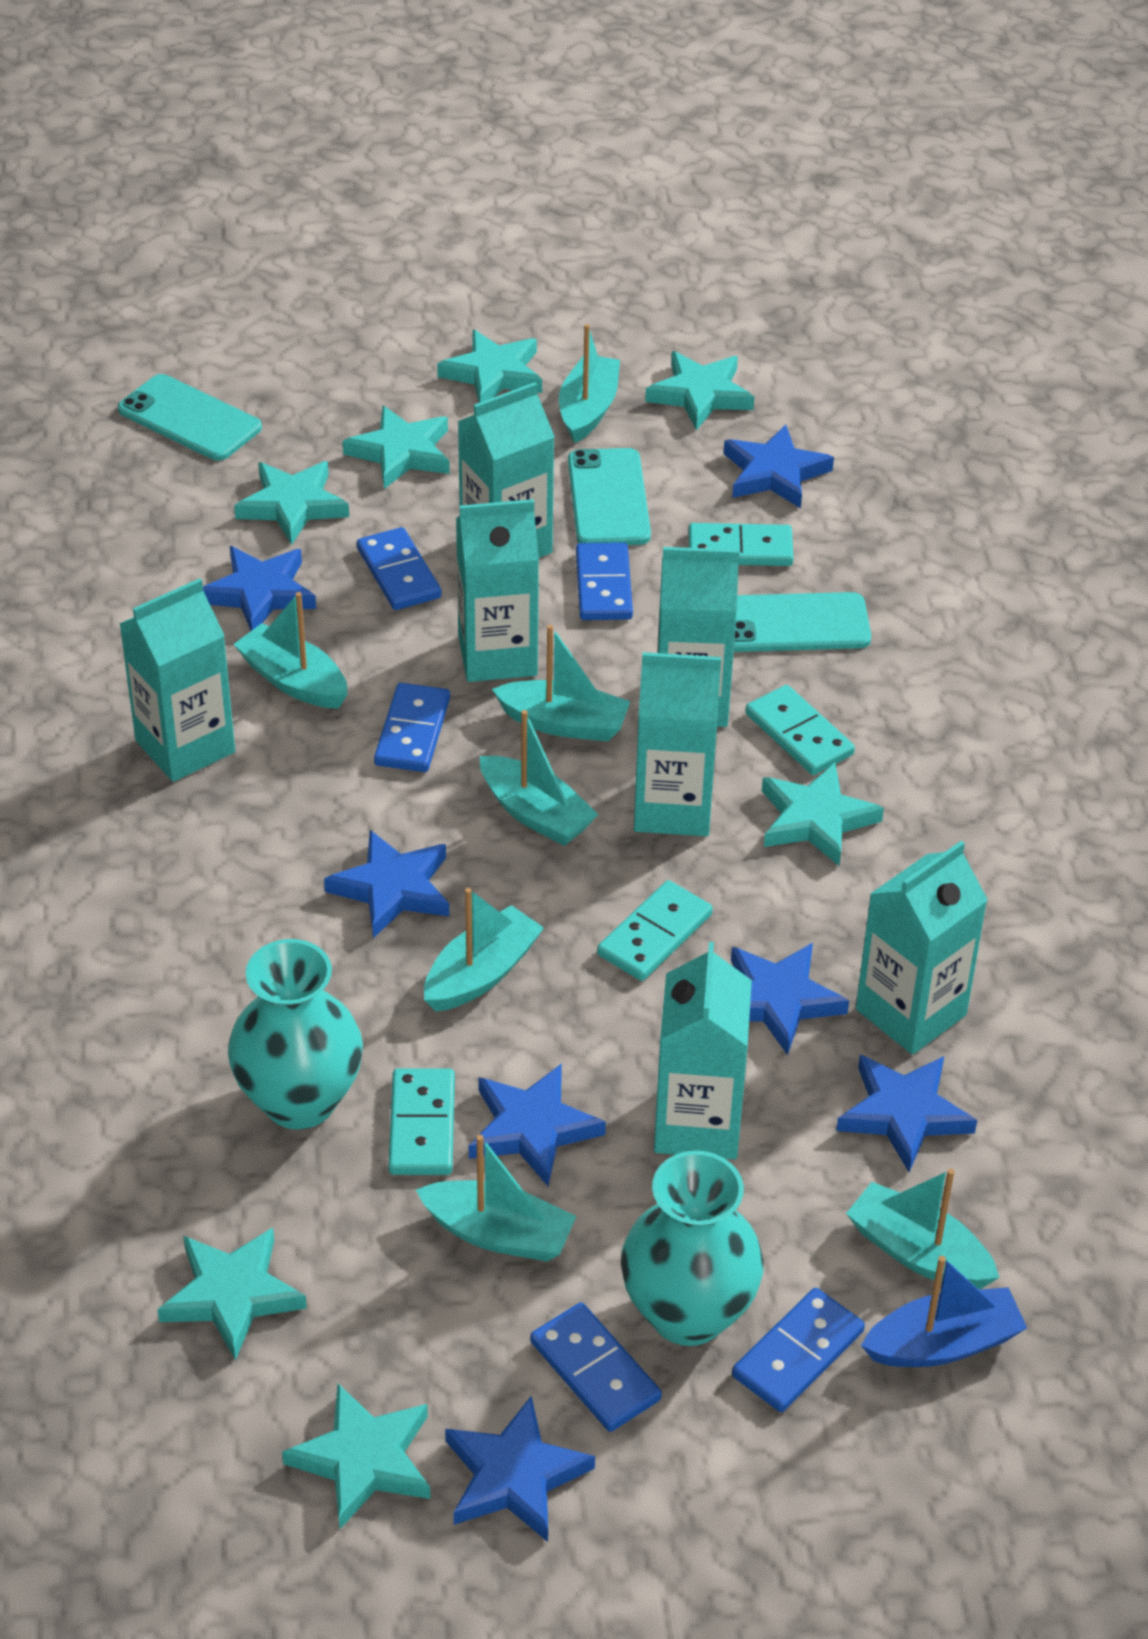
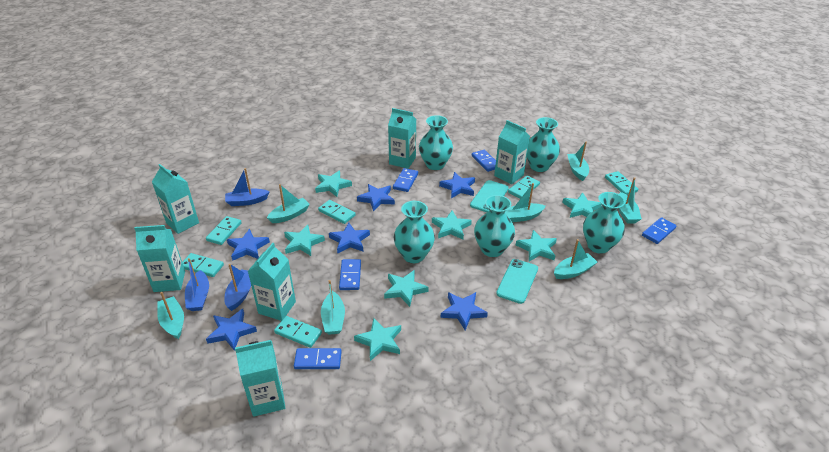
blue boat: [861,1256,1027,1367] = 1 -> [185,258,209,311] [224,264,251,311] [225,168,270,206] = 3
blue star: [203,546,316,631] [324,830,449,938] [445,1396,595,1542] [469,1064,606,1186] [724,425,834,508] [731,943,849,1055] [836,1055,977,1172] = 7 -> [206,309,257,351] [227,229,270,261] [329,223,370,253] [357,184,395,212] [439,172,475,198] [440,292,488,330] = 6
turquoise carton: [119,578,235,782] [456,499,539,682] [458,382,555,558] [634,652,721,836] [654,942,752,1160] [657,547,739,727] [856,841,988,1055] = 7 -> [134,225,185,292] [152,164,199,234] [235,340,285,417] [248,243,296,321] [388,108,416,169] [494,120,530,184] = 6
turquoise domino: [388,1068,455,1175] [597,880,713,981] [689,523,794,566] [745,685,855,775] = 4 -> [182,253,224,277] [206,216,242,245] [274,316,322,348] [318,200,355,224] [508,176,540,199] [605,171,638,195] = 6
turquoise phone: [118,374,262,461] [568,448,651,545] [734,592,871,652] = 3 -> [470,180,509,212] [496,259,538,304] = 2
turquoise vase: [228,939,363,1129] [621,1151,764,1346] = 2 -> [394,201,435,263] [419,115,453,170] [474,195,515,257] [527,117,560,172] [583,192,625,254] = 5

